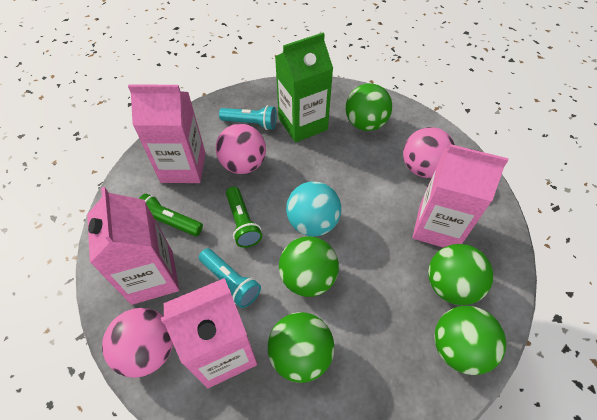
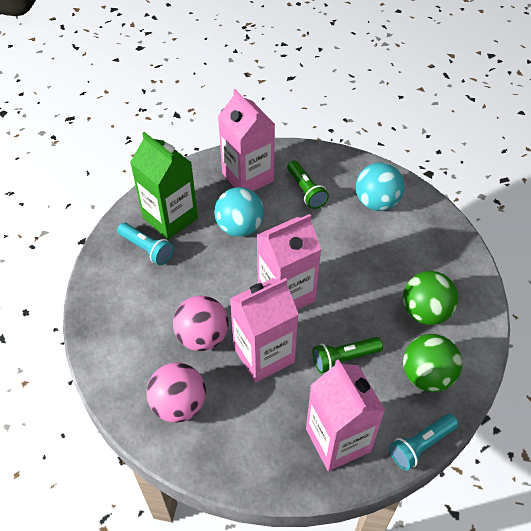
green ball: [268,312,334,383] [279,236,339,297] [346,83,392,131] [428,244,493,305] [434,306,506,375] = 5 -> [403,271,458,325] [403,334,462,392] = 2
pink ball: [102,308,173,378] [216,124,266,174] [403,127,455,178] = 3 -> [146,362,206,423] [173,296,229,351] = 2
turquoise ball: [286,181,341,237] = 1 -> [214,187,264,237] [356,162,404,211] = 2

